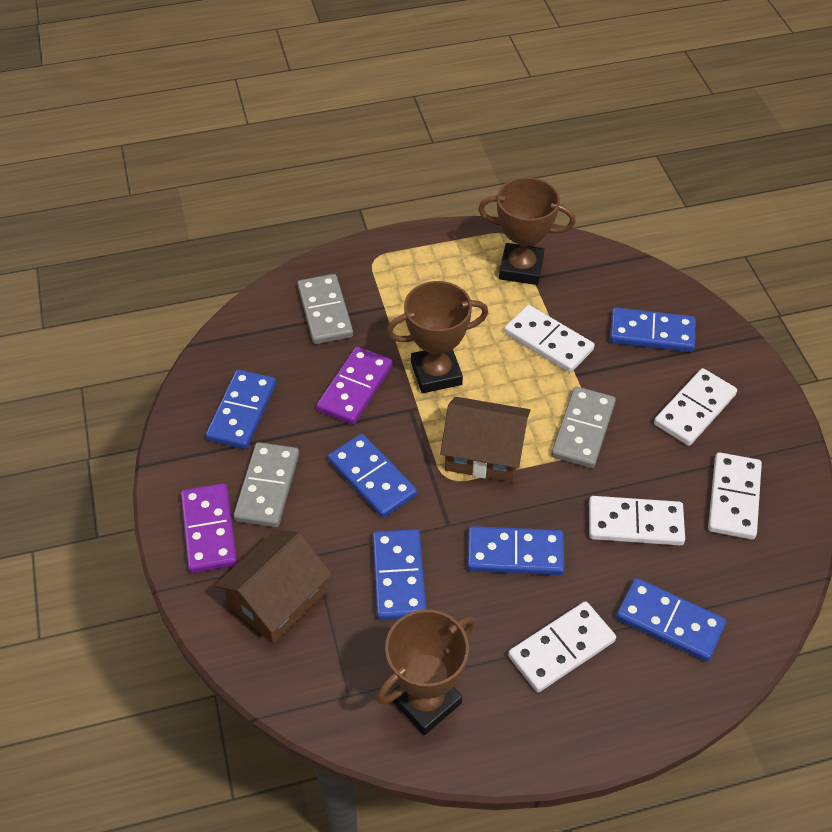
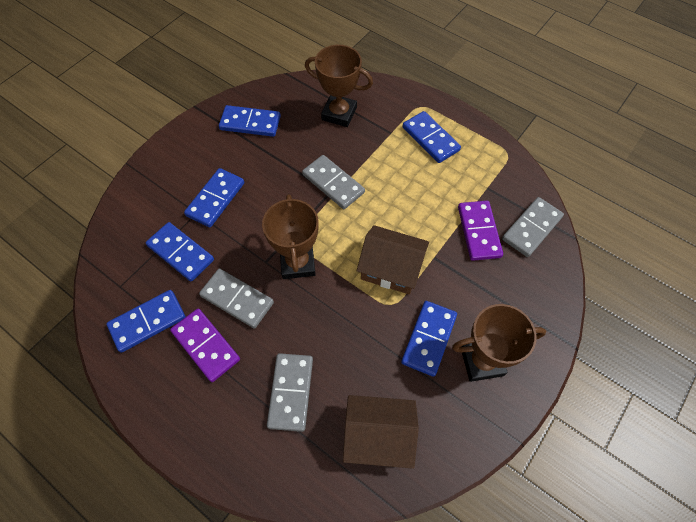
grey domino: [233,442,299,527] [297,274,353,344] [551,387,616,468] = 3 -> [199,269,274,329] [267,353,313,432] [302,155,365,209] [502,197,564,257] = 4
white domino: [504,305,595,373] [508,601,616,692] [589,496,685,546] [654,368,737,446] [708,452,762,540] = 5 -> none = 0

